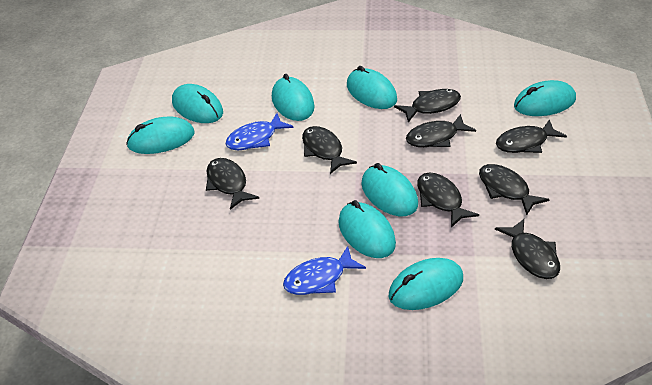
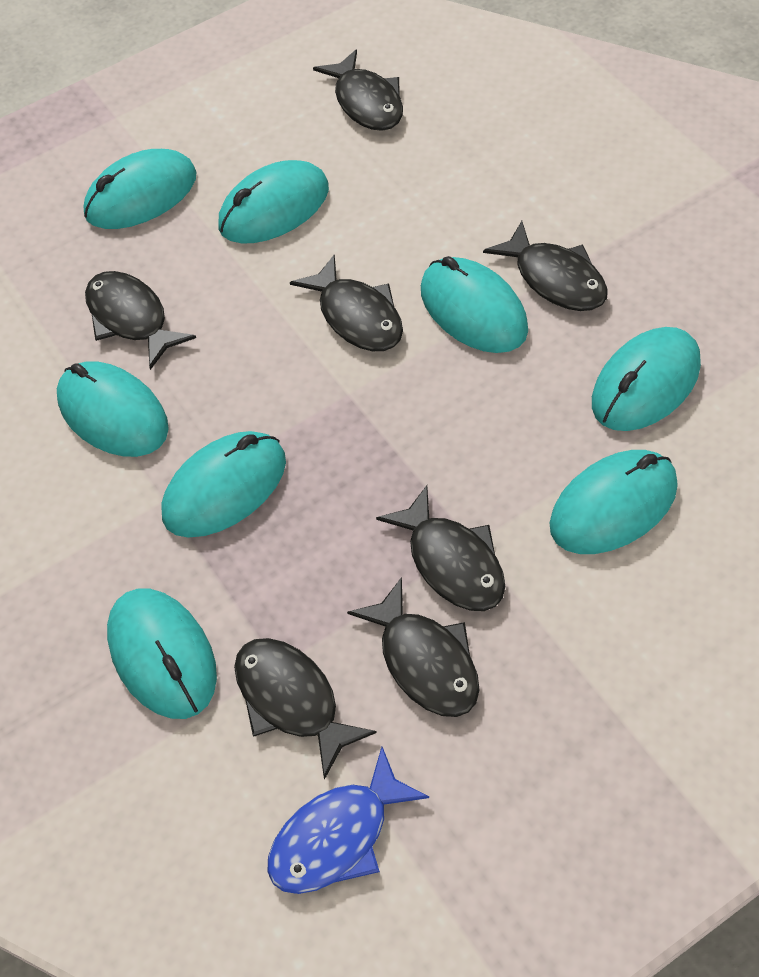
black fish: [206,158,259,210] [302,126,357,174] [394,89,461,123] [406,114,476,147] [417,172,479,228] [479,164,550,215] [495,219,560,279] [496,119,567,153] = 8 -> [85,271,196,370] [234,638,377,780] [290,254,403,351] [313,49,403,131] [347,577,480,717] [376,485,505,611] [483,221,608,311] = 7
blue fish: [225,113,294,150] [283,246,366,295] = 2 -> [267,747,429,894] = 1

